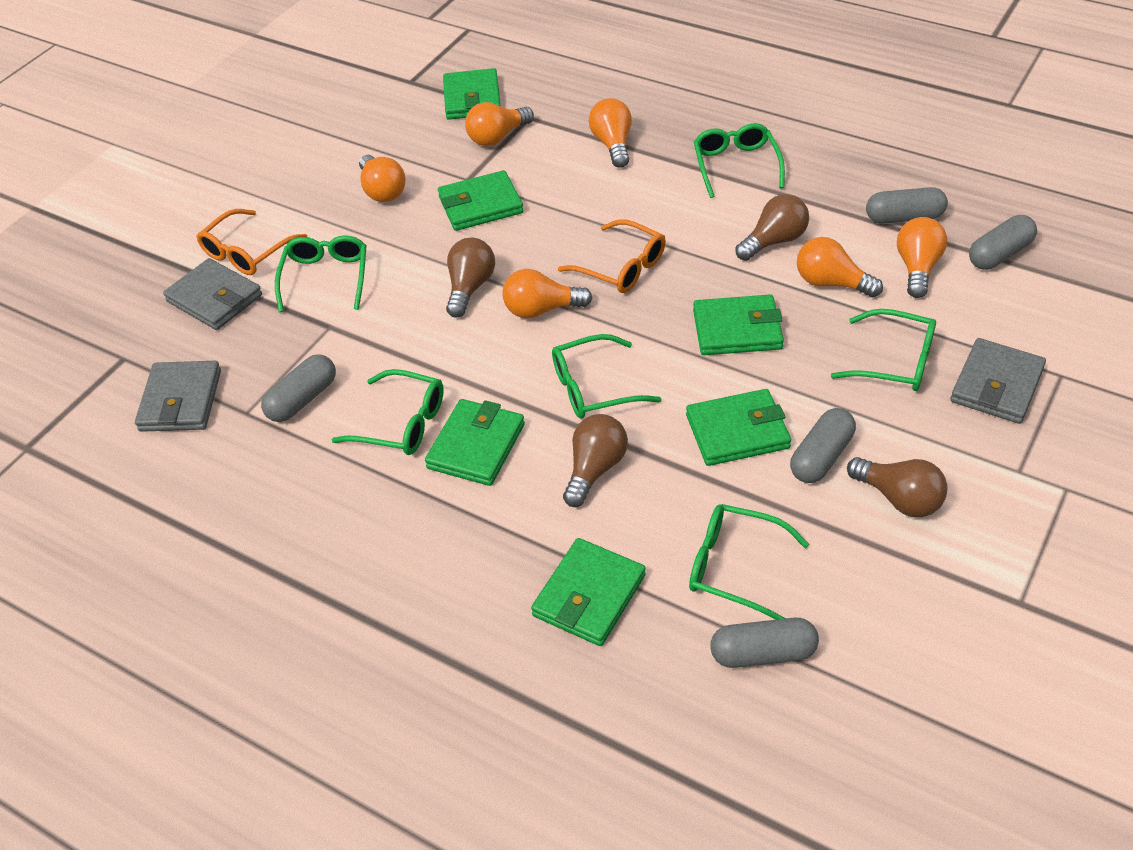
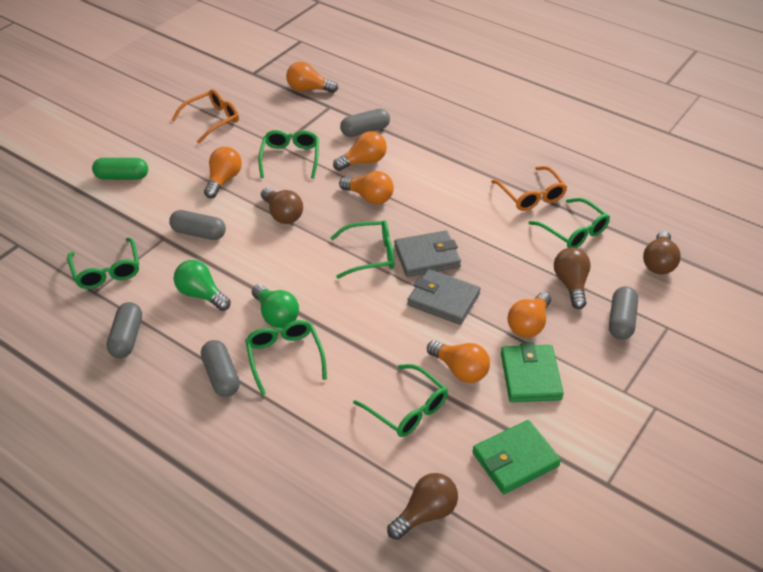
green capsule: none = 0 -> [92,158,148,180] = 1
green light bulb: none = 0 -> [174,260,231,311] [252,284,299,328] = 2
green wallet: [425,399,525,486] [438,170,523,231] [443,68,501,120] [531,538,646,646] [686,389,791,466] [693,294,784,355] = 6 -> [472,420,561,494] [501,342,564,402] = 2
grey wallet: [135,361,221,432] [163,258,262,330] [951,338,1046,424] = 3 -> [394,230,461,277] [407,269,481,325] = 2

